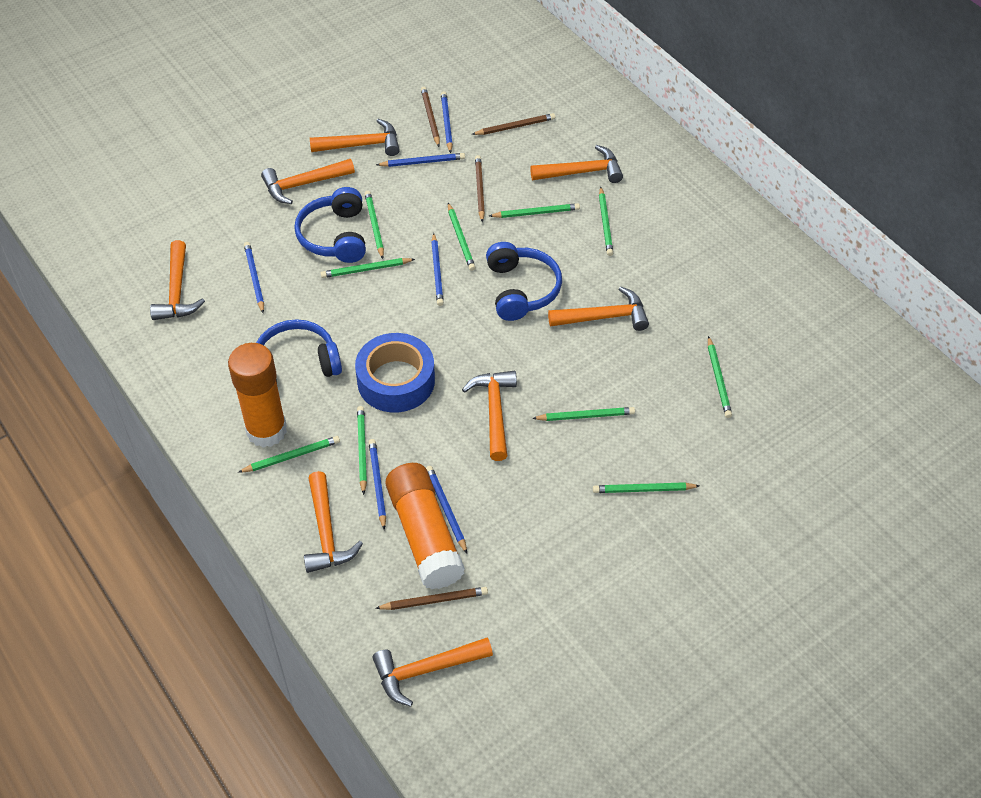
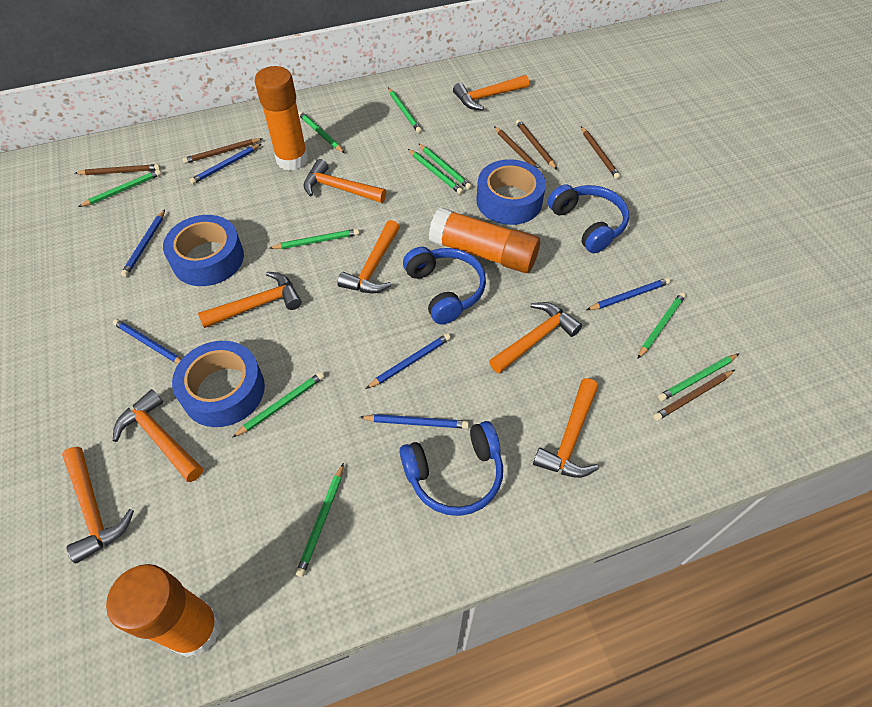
blue tape: [355,333,435,413] = 1 -> [163,215,244,286] [172,341,265,427] [476,159,546,225] = 3
brown pencil: [375,587,488,610] [421,87,440,147] [472,113,555,135] [475,155,485,222] = 4 -> [75,164,160,175] [182,138,263,164] [494,126,543,173] [516,119,557,170] [581,126,620,179] [653,370,734,421] = 6
orange glue stick: [228,343,287,448] [385,463,465,589] = 2 -> [106,564,221,657] [255,66,308,171] [429,207,540,273] = 3

